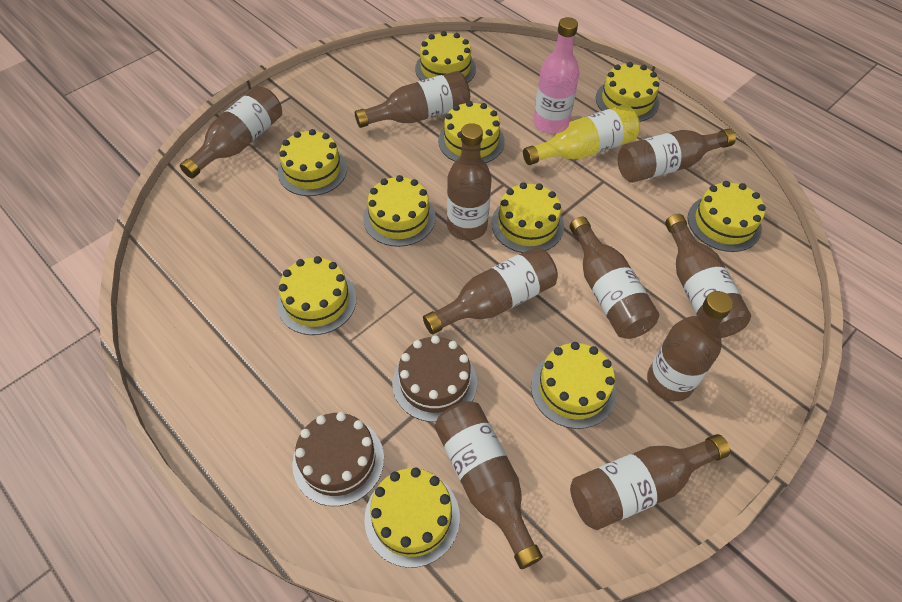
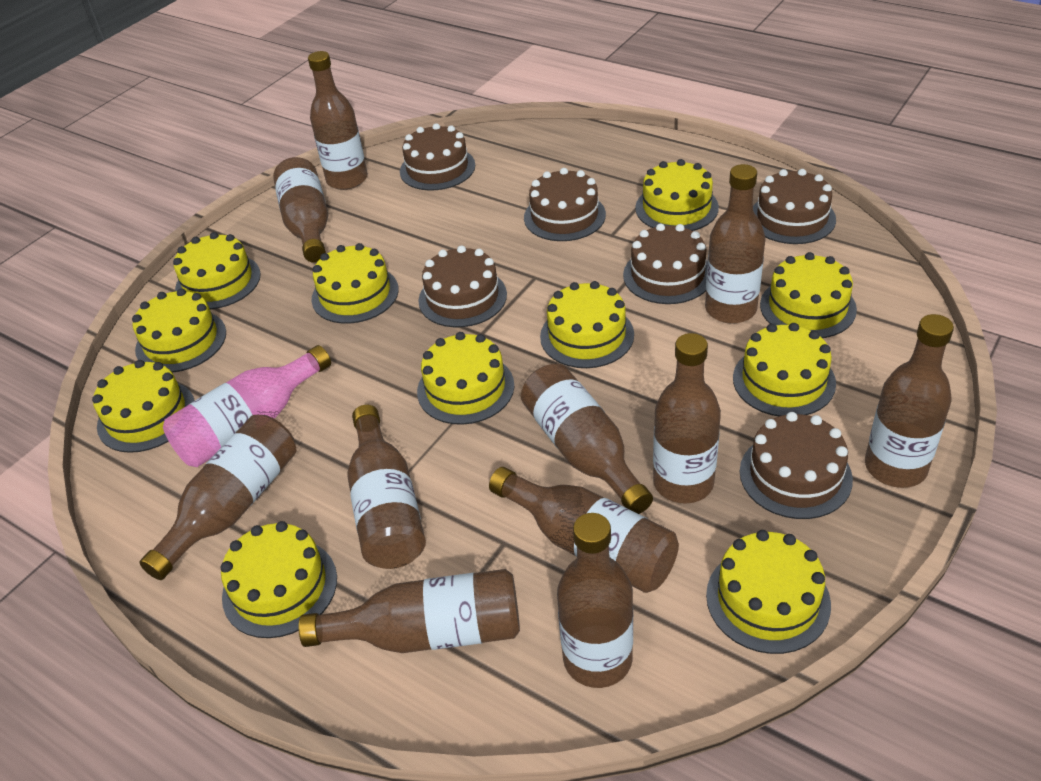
brown bottle: [180,86,282,178] [355,71,470,128] [423,247,558,334] [435,401,543,569] [447,123,492,240] [569,217,659,339] [570,434,730,530] [618,129,736,183] [647,291,733,401] [665,214,751,338] = 10 -> [140,415,297,580] [273,157,328,263] [299,569,520,653] [308,51,368,190] [347,405,426,569] [489,467,679,593] [521,364,653,514] [557,513,633,688] [653,333,721,504] [705,164,766,324] [865,314,954,488] = 11
brown cake: [292,412,384,506] [392,335,477,422] = 2 -> [400,123,475,190] [418,245,507,327] [524,168,606,241] [623,223,708,304] [740,412,853,519] [753,169,836,244] = 6
yellow bottle: [523,104,640,165] = 1 -> none = 0
yellow cake: [277,256,357,335] [278,129,347,196] [363,175,436,247] [365,468,460,568] [415,31,476,83] [438,101,505,163] [491,182,564,253] [531,342,616,429] [596,62,659,122] [688,181,766,252] = 10 -> [92,360,195,453] [132,288,226,373] [173,232,261,309] [220,521,337,638] [312,243,399,323] [417,332,514,425] [540,281,634,368] [635,159,719,231] [706,530,831,654] [733,323,836,416] [760,252,857,338] = 11

